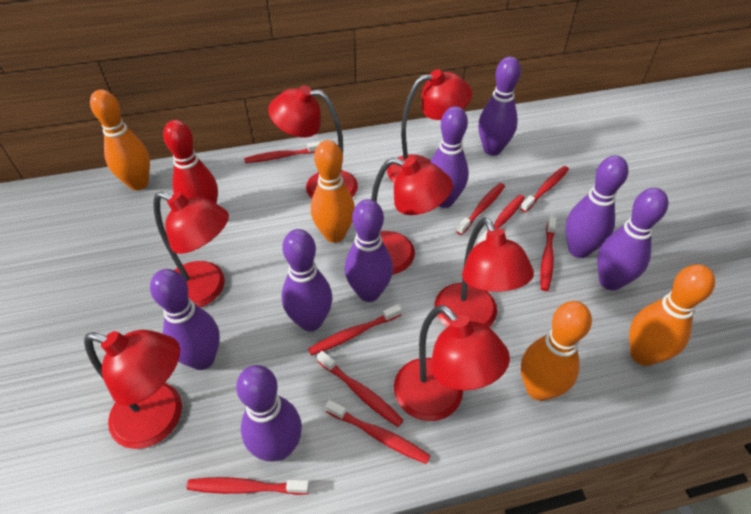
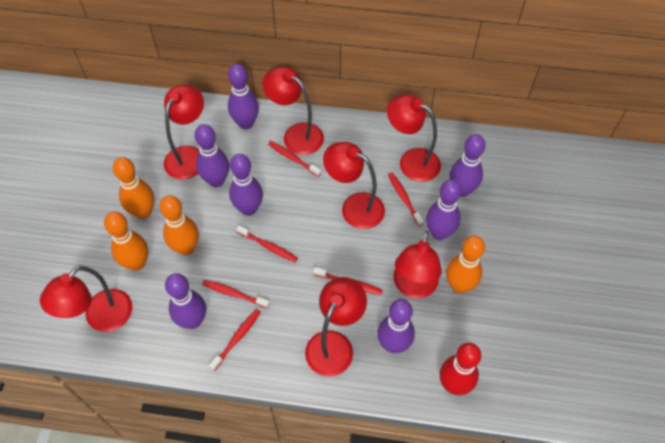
purple bowling pin: [150,269,220,370] [236,365,302,462] [282,229,332,331] [345,199,393,302] [430,106,469,208] [478,57,521,156] [565,155,628,258] [597,188,668,291] = 8 -> [165,273,206,329] [195,124,229,188] [228,64,259,129] [229,154,263,216] [377,299,415,353] [426,179,462,240] [450,134,486,197] = 7
red toothbrush: [187,477,310,495] [244,142,321,163] [308,304,402,356] [317,351,404,427] [325,400,431,464] [456,183,505,235] [477,195,525,244] [520,166,569,212] [540,217,556,291] = 9 -> [202,280,270,308] [209,309,261,371] [236,225,298,262] [268,141,321,176] [313,267,383,295] [388,173,424,226] = 6

